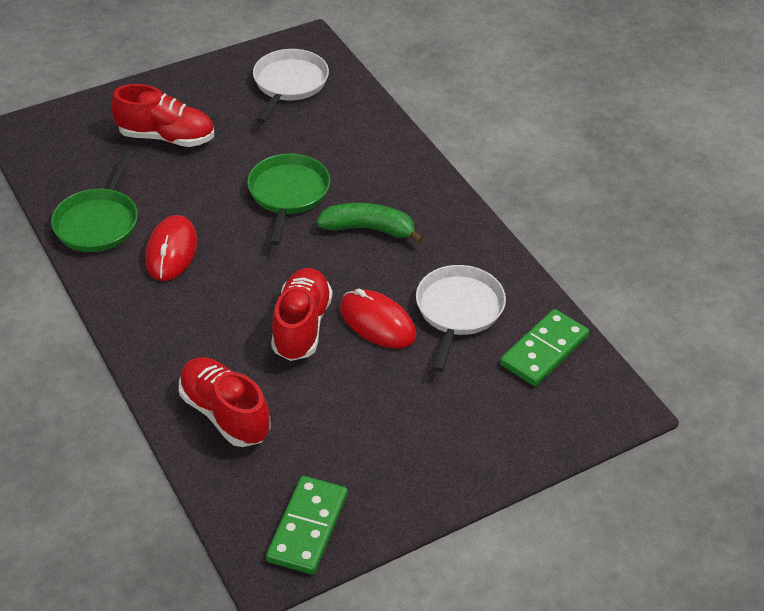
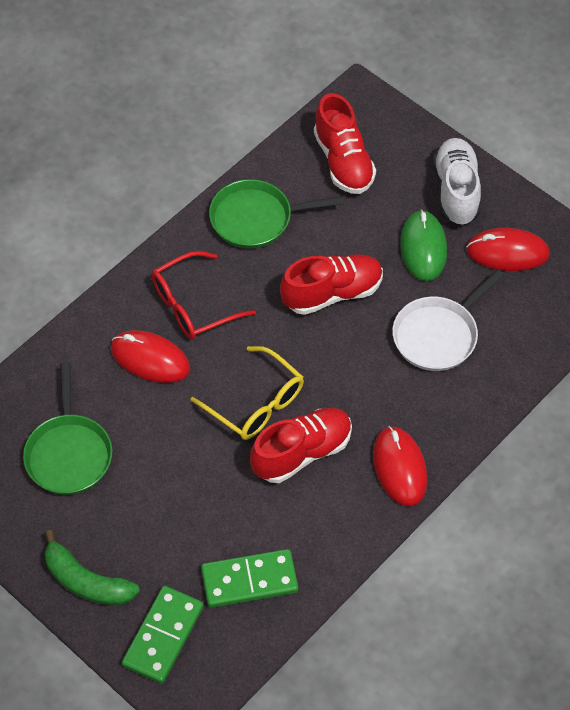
green mouse: none = 0 -> [400,209,447,281] = 1
red glasses: none = 0 -> [152,251,256,340] = 1
red mouse: [145,215,197,281] [340,289,416,349] = 2 -> [110,330,190,383] [373,426,427,506] [466,228,550,271] = 3
white pan: [253,49,329,123] [416,265,506,372] = 2 -> [392,269,504,371] = 1
white shoe: none = 0 -> [433,138,481,226] = 1
yellow glasses: none = 0 -> [190,346,304,440] = 1

